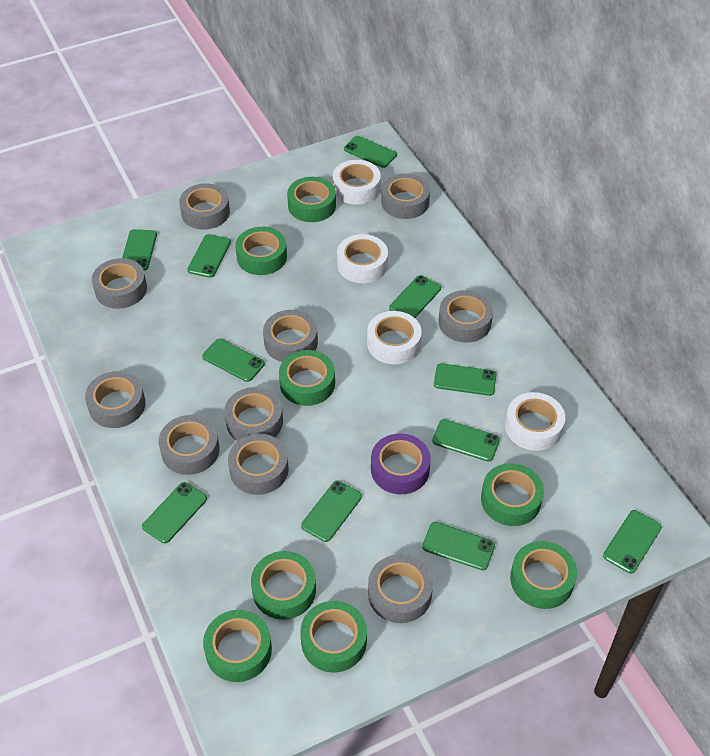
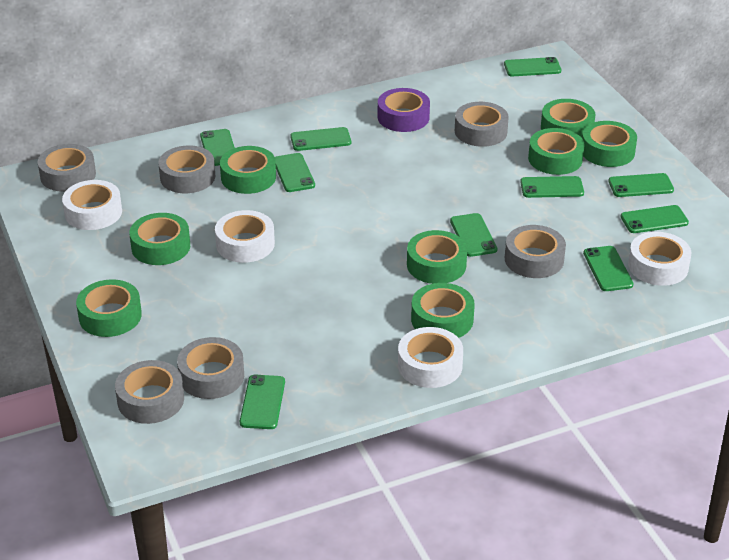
green phone: [122,229,157,271] [142,482,207,543] [187,234,231,278] [202,339,265,382] [301,480,362,542] [344,136,397,168] [389,275,441,318] [422,522,495,570] [432,419,500,462] [434,363,497,396] [603,510,662,574] = 11 -> [200,129,235,166] [240,375,285,429] [275,153,315,192] [290,127,351,151] [450,213,497,257] [504,57,561,76] [520,176,584,198] [583,246,634,291] [608,173,674,197] [620,205,689,233] = 10
grey tape: [85,371,146,428] [92,258,147,309] [159,415,220,475] [179,183,230,230] [224,387,283,441] [228,434,289,495] [263,310,318,362] [368,554,433,623] [381,173,430,219] [438,290,493,343] = 10 -> [38,144,96,192] [115,360,184,424] [158,146,215,193] [177,337,244,399] [455,102,509,147] [505,225,566,278] = 6

